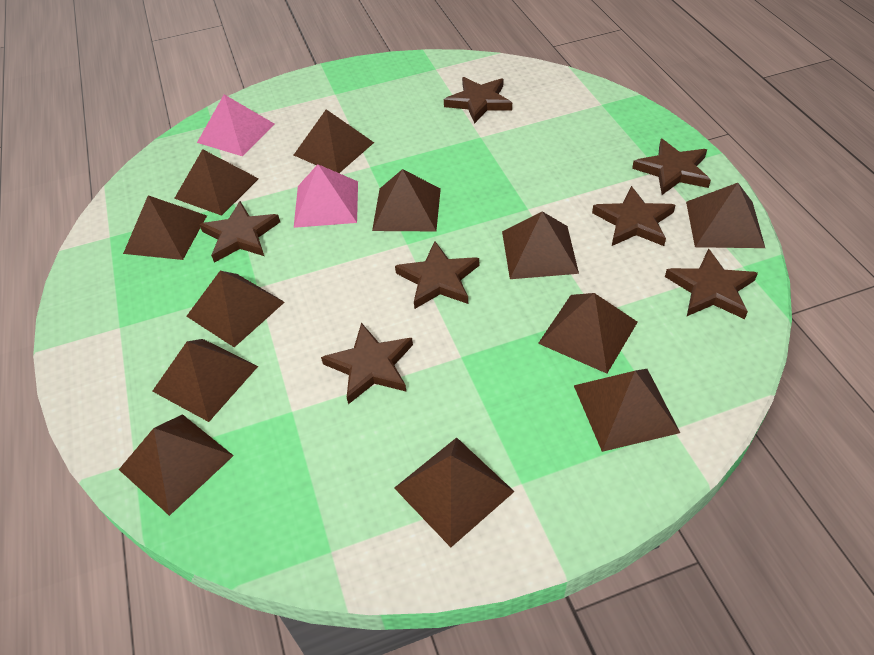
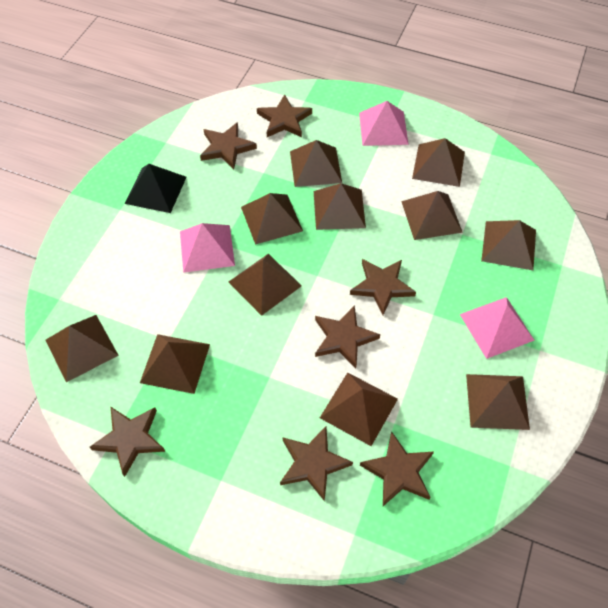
black pyramid: none = 0 -> [125,164,186,213] = 1
brown pyramid: [119,414,234,516] [123,195,207,260] [152,339,258,422] [174,149,259,216] [186,271,285,347] [294,109,374,173] [372,169,441,231] [394,437,515,547] [502,211,579,279] [538,293,638,373] [574,369,680,452] [686,183,765,248] = 12 -> [45,315,119,382] [140,334,210,394] [229,254,302,316] [241,193,303,245] [290,140,342,187] [314,183,366,230] [320,372,398,446] [401,191,463,240] [412,138,465,187] [466,374,530,430] [481,220,536,270] = 11
pink pyramid: [197,94,275,156] [294,164,358,228] = 2 -> [180,223,235,273] [359,101,409,146] [460,297,535,359] = 3

